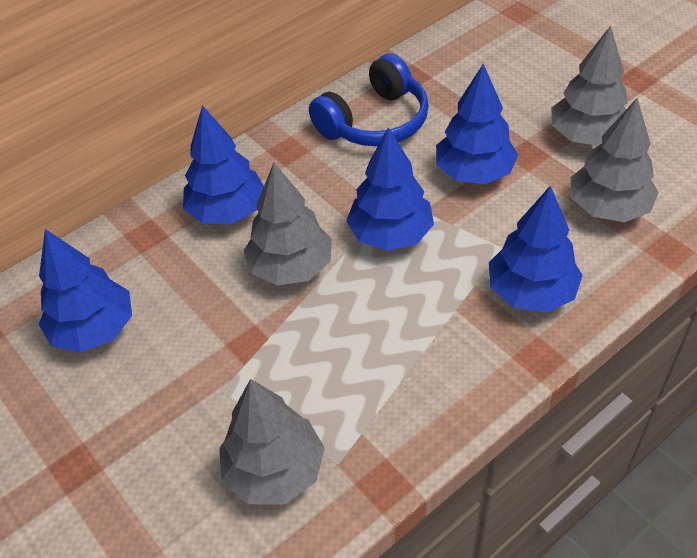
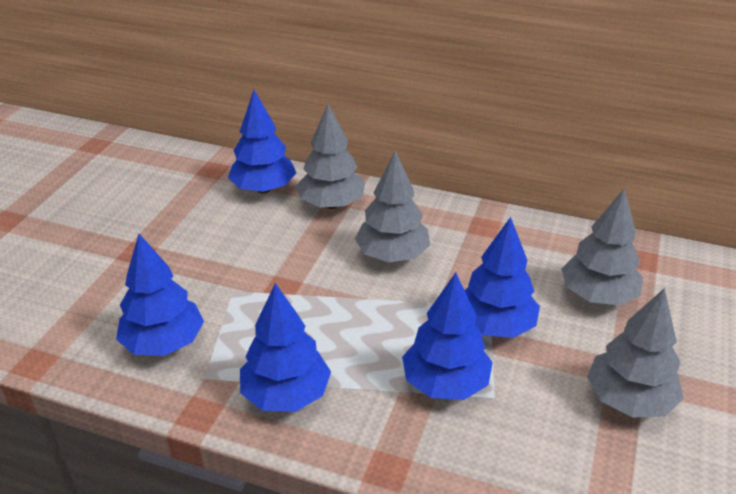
blue headphones: [309,54,429,146] = 1 -> none = 0

